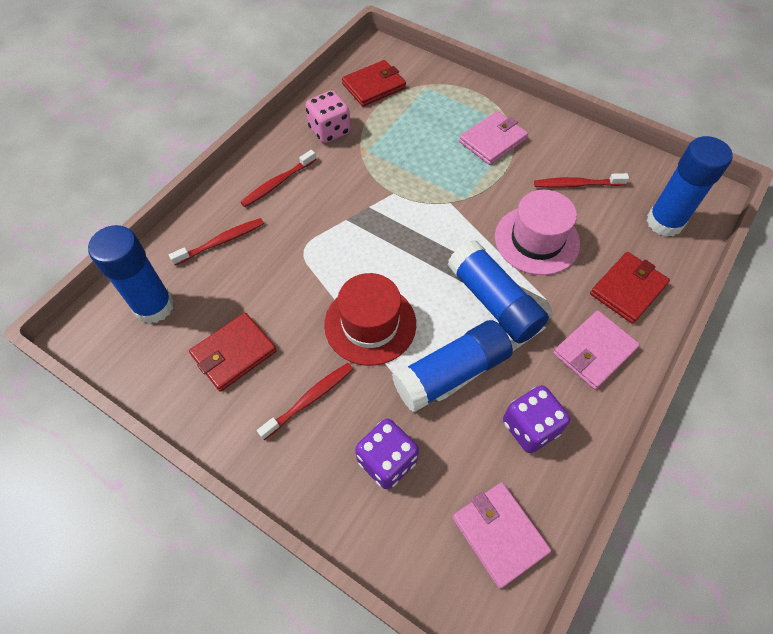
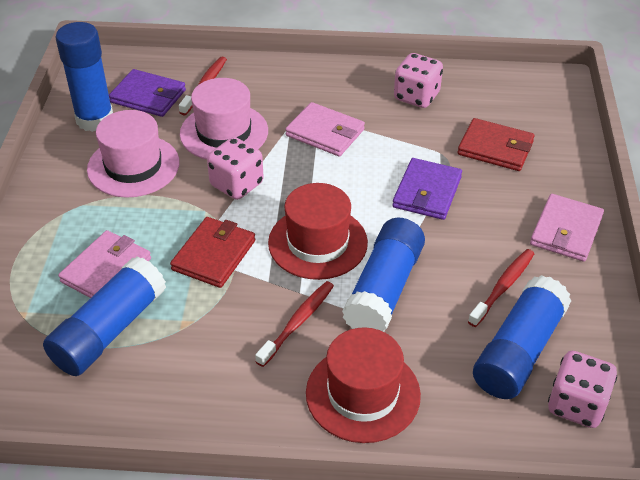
pink dice: [305,90,351,143] = 1 -> [207,137,264,200] [394,53,443,108] [548,351,617,428] = 3
pink hat: [495,190,580,275] = 1 -> [87,110,179,198] [180,78,268,160] = 2
purple dice: [355,418,419,489] [503,385,570,453] = 2 -> none = 0
purple wallet: none = 0 -> [109,69,186,117] [392,158,462,220] = 2
red hat: [324,273,416,366] = 1 -> [268,183,368,280] [306,327,421,443] = 2
red toothbrush: [169,218,264,265] [240,150,316,207] [257,363,353,440] [534,173,629,188] = 4 -> [179,57,227,115] [255,281,334,367] [468,249,534,327] = 3
red wallet: [189,312,277,392] [342,60,406,107] [590,252,670,324] = 3 -> [170,217,256,288] [458,118,535,171] = 2

